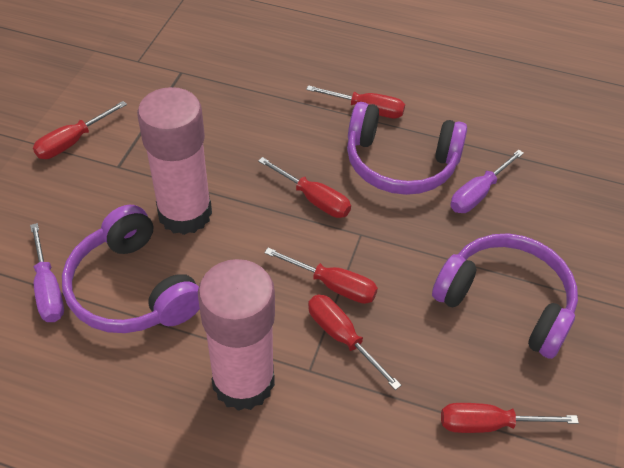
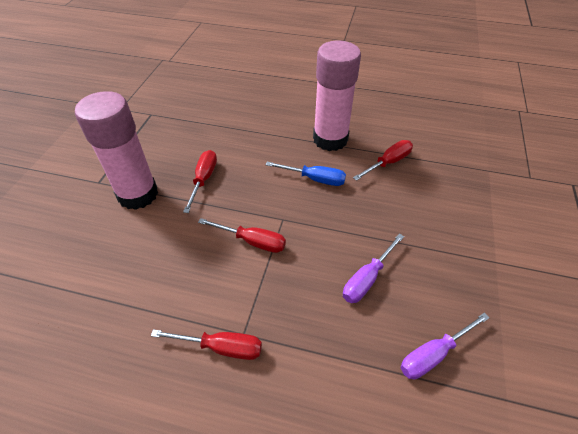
blue screwdriver: none = 0 -> [266,162,346,186] = 1
purple headphones: [62,205,200,333] [347,102,467,195] [432,233,578,359] = 3 -> none = 0
red screwdriver: [33,101,127,159] [258,157,351,218] [264,248,378,304] [306,85,405,118] [308,295,401,390] [441,403,579,433] = 6 -> [151,329,262,360] [183,150,217,213] [198,218,286,253] [353,140,413,181] = 4

